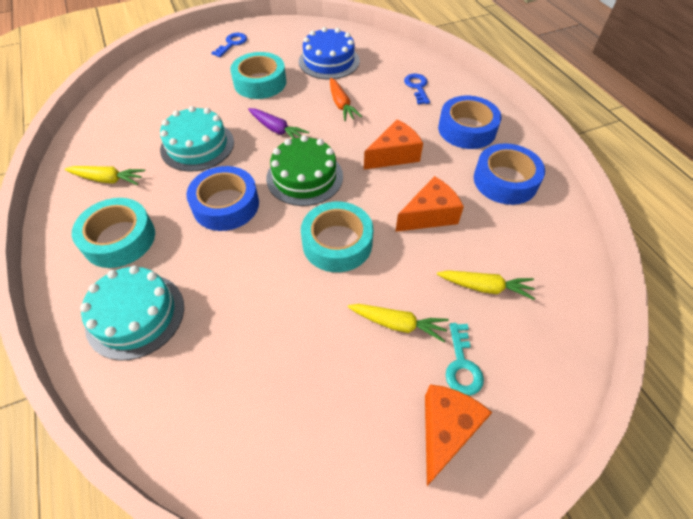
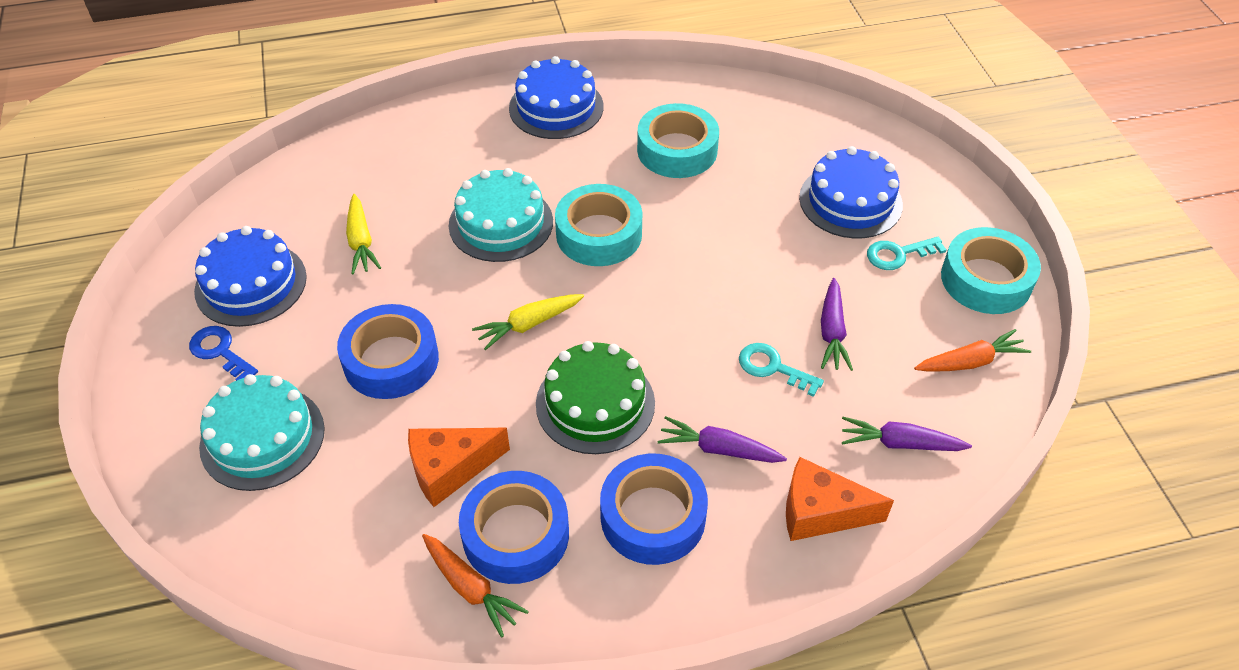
blue cake: [299,27,360,79] = 1 -> [194,226,307,327] [509,56,603,139] [799,146,903,238] = 3
blue key: [211,33,247,57] [404,74,430,104] = 2 -> [189,326,258,381] = 1
orange carrot: [330,78,362,121] = 1 -> [422,534,529,638] [914,329,1031,372] = 2
orange cheese: [364,119,423,170] [395,176,464,232] [425,384,493,486] = 3 -> [408,428,510,507] [786,457,894,541] = 2
purple carrot: [248,108,309,139] = 1 -> [658,416,787,463] [821,278,853,371] [842,417,972,451] = 3
turquoise key: [446,323,484,396] = 1 -> [739,343,824,397] [867,237,946,270] = 2
yellow carrot: [65,166,145,185] [348,304,449,343] [437,270,535,300] = 3 -> [346,194,381,275] [472,294,584,350] = 2

